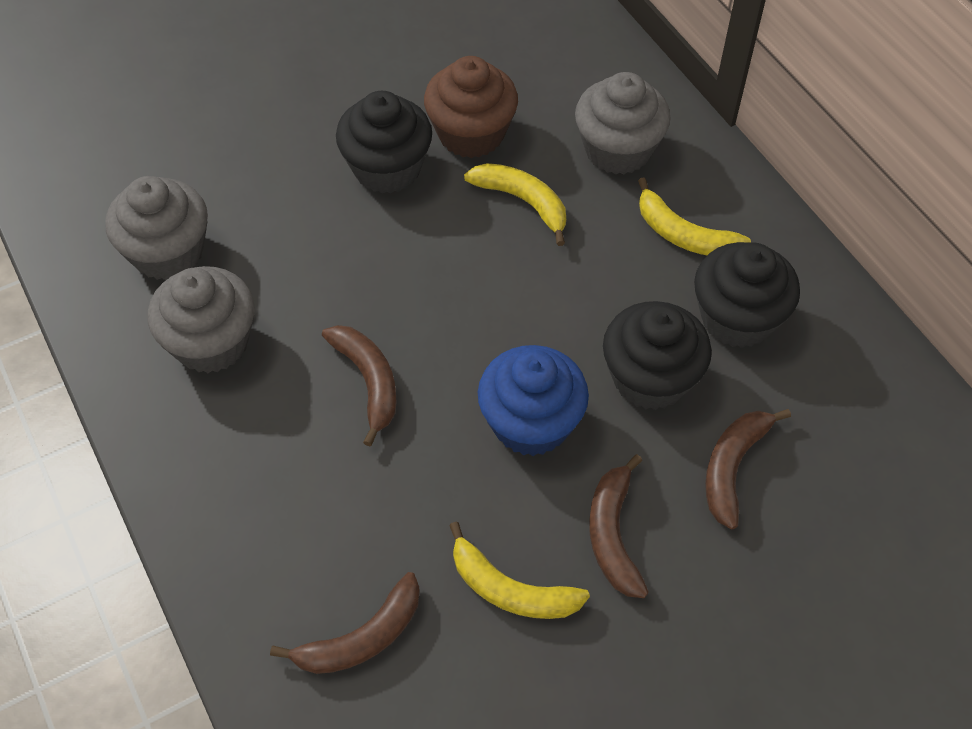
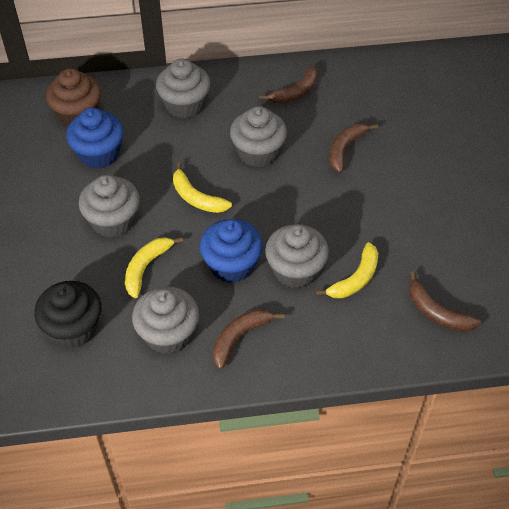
black cupcake: [336,91,432,193] [603,301,712,410] [694,242,800,348] = 3 -> [34,281,102,348] = 1
blue cupcake: [478,345,589,456] = 1 -> [66,108,124,169] [200,219,263,283] = 2
grey cupcake: [105,176,208,280] [148,266,255,373] [575,72,671,174] = 3 -> [79,175,140,237] [132,286,199,354] [156,59,210,118] [230,106,287,167] [265,224,329,288] = 5

